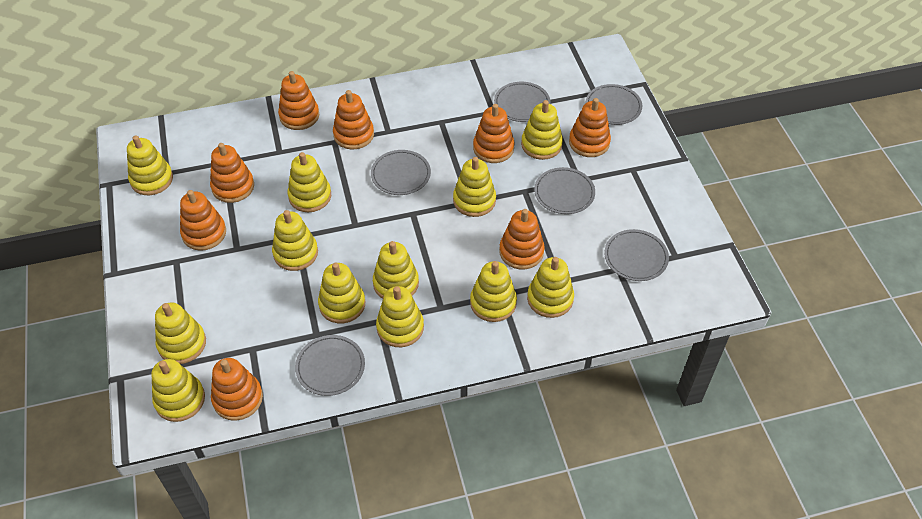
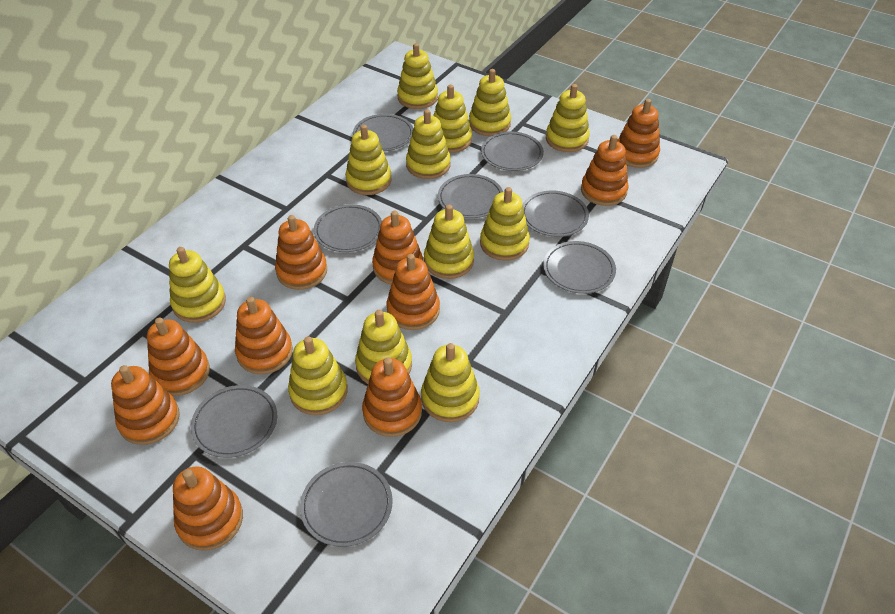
grey plate: [295,335,365,396] [371,150,431,195] [494,82,551,122] [534,167,595,214] [586,84,642,125] [604,229,669,281] = 6 -> [191,385,277,458] [300,462,393,547] [314,204,382,252] [353,114,413,151] [438,174,503,218] [481,131,544,171] [522,190,589,237] [543,241,616,294] = 8
orange stacking toy: [180,190,226,251] [210,143,254,203] [211,358,263,421] [278,71,319,130] [333,90,374,149] [473,104,514,163] [499,209,545,270] [569,98,611,157] = 8 -> [111,365,180,445] [147,317,210,396] [173,466,243,551] [235,297,293,374] [275,215,327,290] [362,357,422,437] [372,211,423,284] [386,254,440,330] [581,135,629,206] [617,99,660,168] = 10

